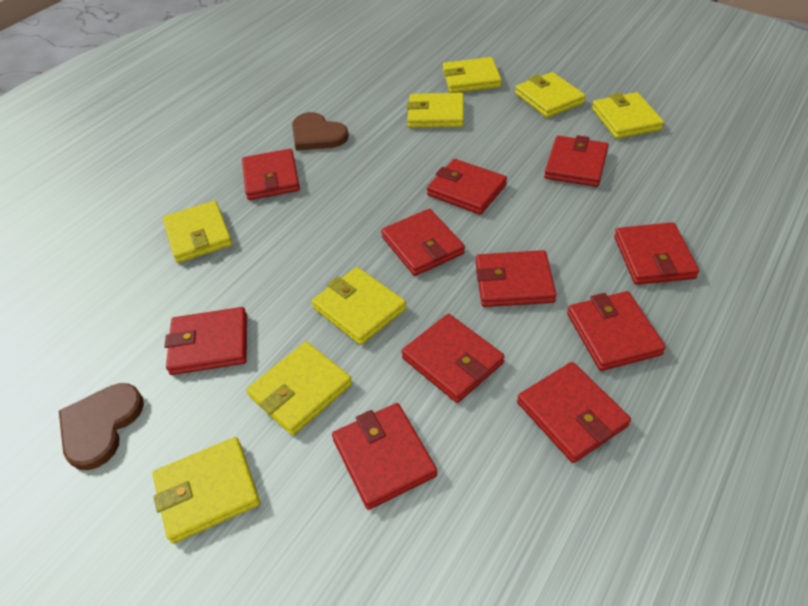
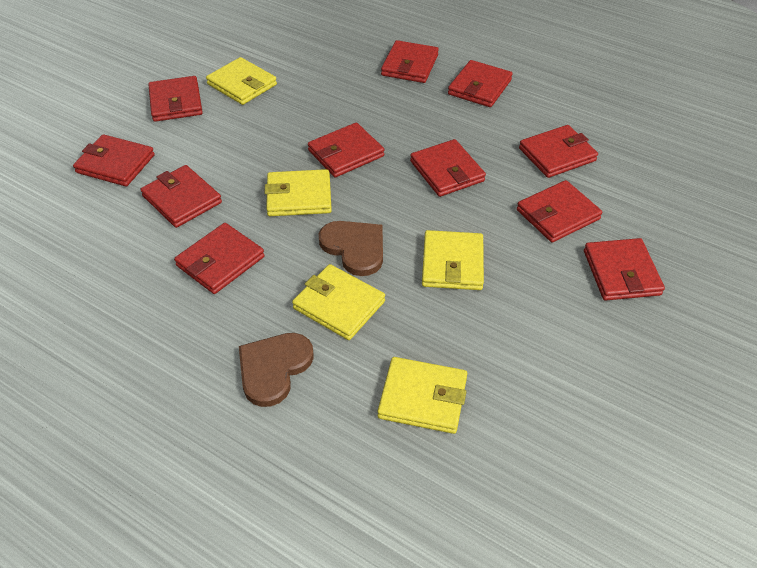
yellow wallet: [153,437,260,544] [163,201,232,263] [246,342,352,435] [312,267,406,345] [407,93,464,128] [443,57,502,93] [515,72,586,118] [592,92,664,139] = 8 -> [206,57,277,105] [265,169,332,216] [292,264,385,340] [378,357,467,434] [422,230,484,290] = 5

